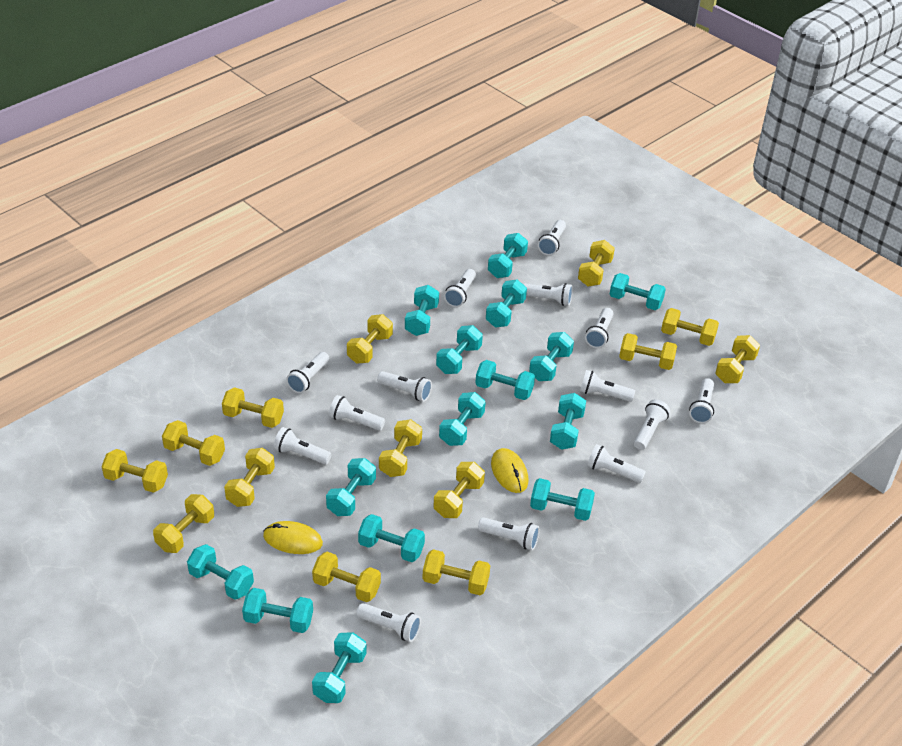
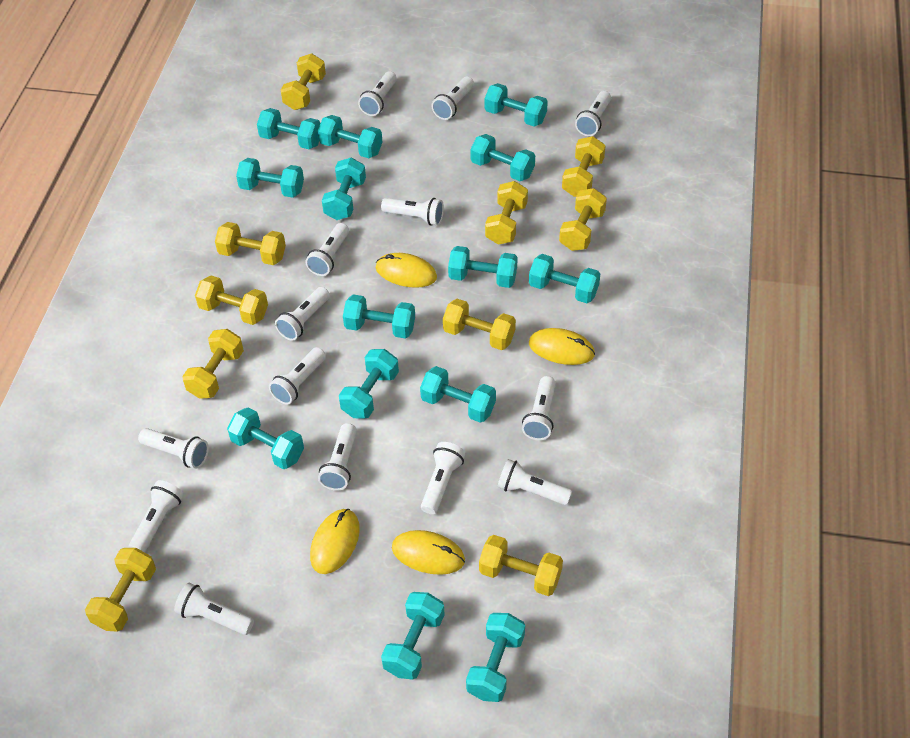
turquoise dumbbell: [187,544,254,600] [242,588,313,633] [312,633,367,703] [326,458,376,516] [358,514,425,562] [405,285,439,336] [436,325,483,374] [439,392,486,446] [475,360,535,400] [486,279,527,327] [488,233,528,278] [529,332,574,381] [530,478,595,521] [550,393,586,450] [610,273,666,310] = 15 -> [227,407,304,469] [236,158,304,198] [257,108,321,149] [318,115,382,158] [322,157,366,220] [339,349,399,419] [343,294,415,339] [381,592,445,680] [420,366,496,423] [448,246,518,288] [466,613,525,702] [471,134,535,181] [485,83,548,127] [529,254,600,303] = 14
yellow dumbbell: [101,449,168,493] [153,494,214,553] [162,420,225,466] [222,387,284,428] [224,448,275,507] [312,552,381,602] [347,314,393,364] [379,419,422,477] [422,549,490,595] [434,462,485,518] [578,240,615,286] [619,333,677,370] [661,308,719,346] [715,335,760,383] = 14 -> [85,548,156,632] [182,329,244,399] [195,276,268,325] [215,222,286,265] [281,53,326,110] [443,299,516,350] [479,535,563,596] [485,181,528,245] [559,188,607,251] [562,136,606,197] = 10
yellow mouse: [263,521,323,554] [491,448,528,493] = 2 -> [310,509,360,574] [376,253,437,288] [392,530,465,575] [529,328,595,365] = 4

